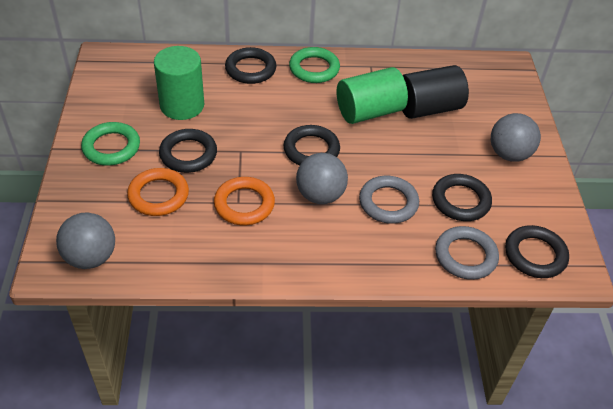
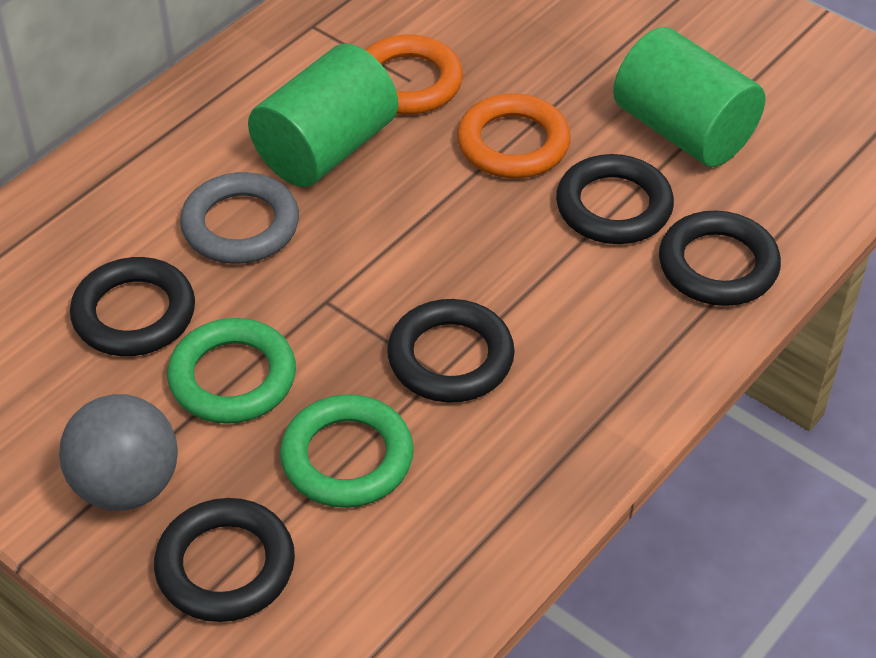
black cylinder: [402,65,469,119] = 1 -> none = 0
grey ball: [56,212,115,269] [296,153,348,204] [491,113,541,162] = 3 -> [59,394,178,511] = 1
grey ring: [359,176,419,224] [435,226,499,280] = 2 -> [180,172,299,264] = 1

